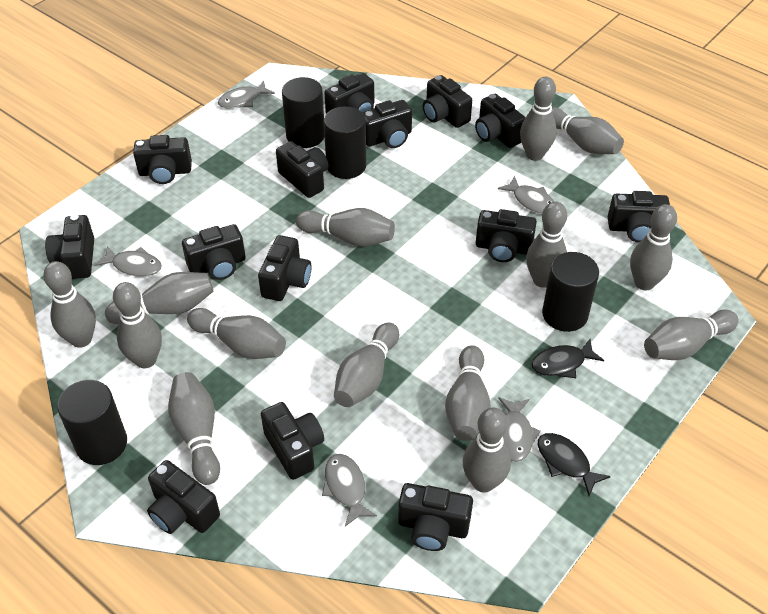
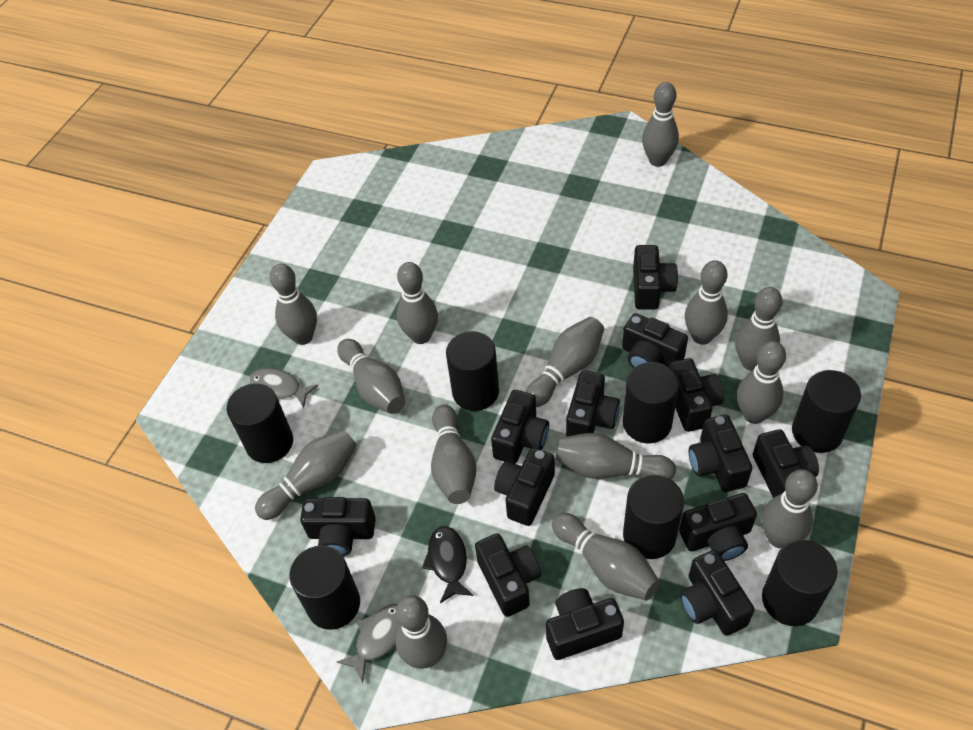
black camera: [45,214,94,279] [133,135,192,184] [147,460,220,534] [182,224,246,280] [258,235,311,301] [261,402,324,480] [276,141,328,198] [324,73,374,114] [362,100,412,148] [398,483,473,551] [423,75,472,128] [475,94,526,148] [476,209,537,262] [607,191,670,242] = 14 -> [300,497,376,556] [475,533,541,617] [491,390,549,464] [494,448,555,526] [546,588,624,660] [566,370,620,437] [622,313,688,368] [633,245,678,309] [669,358,724,432] [679,493,757,561] [680,550,755,636] [689,415,752,492] [753,429,819,498] = 13
black cylinder: [57,380,127,465] [282,77,325,148] [324,106,366,179] [542,252,599,332] = 4 -> [227,383,293,463] [289,545,360,630] [446,331,499,411] [623,362,679,444] [623,475,684,559] [762,540,837,626] [792,370,861,453] = 7
black fish: [531,339,604,378] [538,433,611,496] = 2 -> [422,526,473,603] = 1
grey fish: [94,246,162,277] [218,81,275,108] [322,454,377,527] [498,176,554,214] [498,397,541,462] = 5 -> [249,368,318,408] [337,604,400,683] = 2

